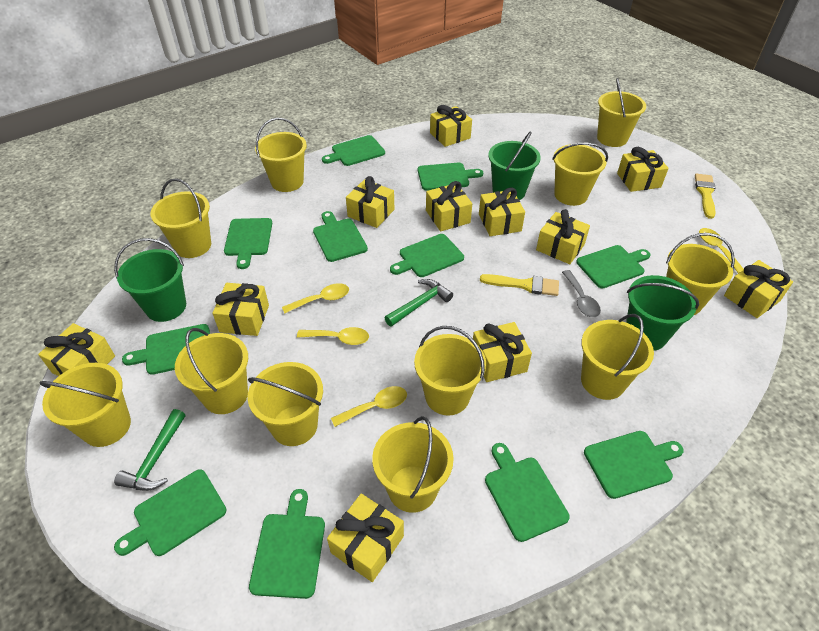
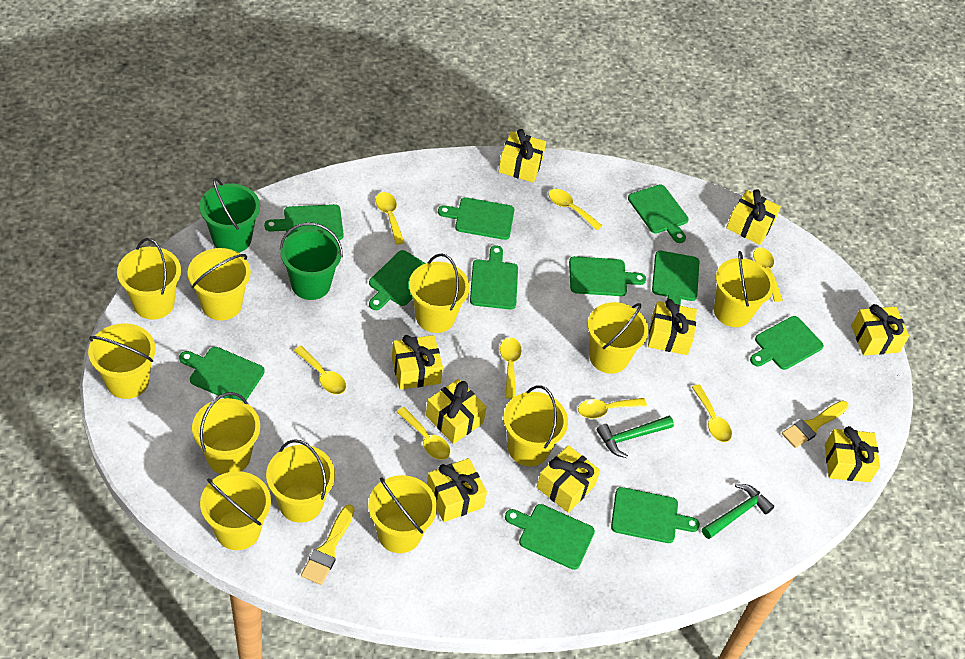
green bucket: [114,238,186,322] [488,131,541,200] [626,275,699,351] = 3 -> [200,178,260,253] [280,222,343,300] = 2
grey spoon: [562,270,601,317] = 1 -> none = 0
yellow gift: [38,323,115,376] [212,283,269,336] [327,494,404,582] [346,176,394,228] [426,181,472,231] [430,105,472,147] [473,322,532,382] [479,187,525,236] [536,209,590,264] [617,147,669,192] [724,260,793,318] = 11 -> [392,335,443,390] [426,379,487,444] [427,458,487,522] [498,129,546,183] [537,445,600,513] [648,299,697,355] [726,189,781,245] [825,426,880,482] [851,304,909,356] = 9
yellow spoon: [282,283,349,313] [297,327,369,345] [331,386,407,427] [699,228,744,274] = 4 -> [294,346,346,394] [376,192,405,245] [397,407,450,460] [500,338,522,399] [549,189,602,230] [578,398,647,419] [692,385,732,442] [753,247,783,302] = 8

